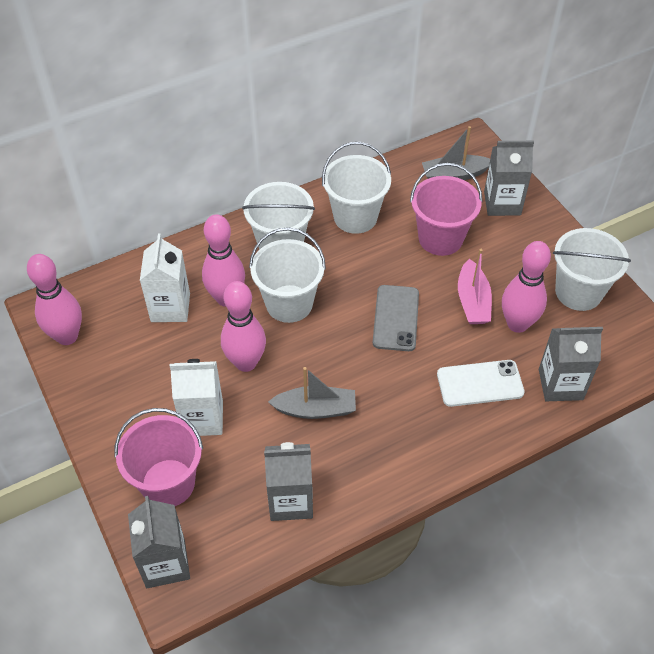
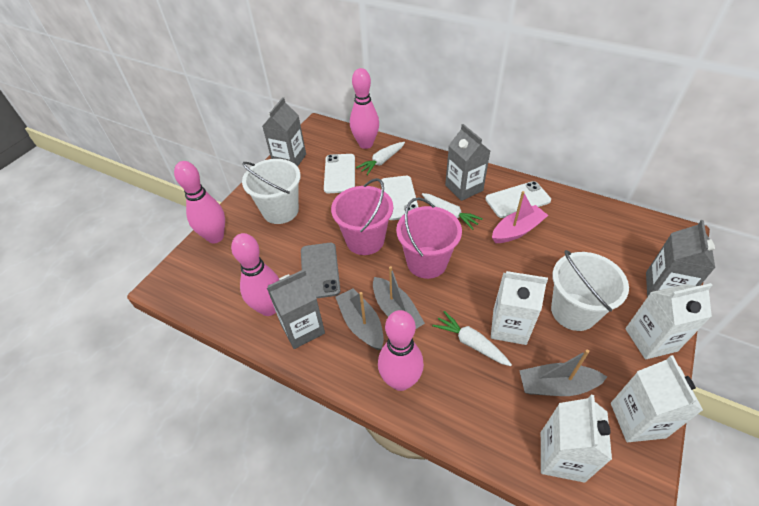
grey boat: [268,367,356,419] [422,126,490,180] = 2 -> [336,288,384,350] [373,266,425,329] [519,350,607,396] = 3
white bucket: [242,182,315,250] [249,227,326,323] [322,142,391,234] [553,228,631,311] = 4 -> [242,159,301,224] [551,250,629,331] = 2
white carrot: none = 0 -> [356,142,405,175] [422,193,483,230] [432,311,512,366] = 3
white carton: [140,234,190,322] [170,359,223,436] = 2 -> [491,271,548,345] [541,395,612,483] [611,355,703,442] [625,283,713,359] = 4
white phone: [437,360,525,407] = 1 -> [324,154,355,193] [381,176,418,220] [485,181,551,218] = 3

